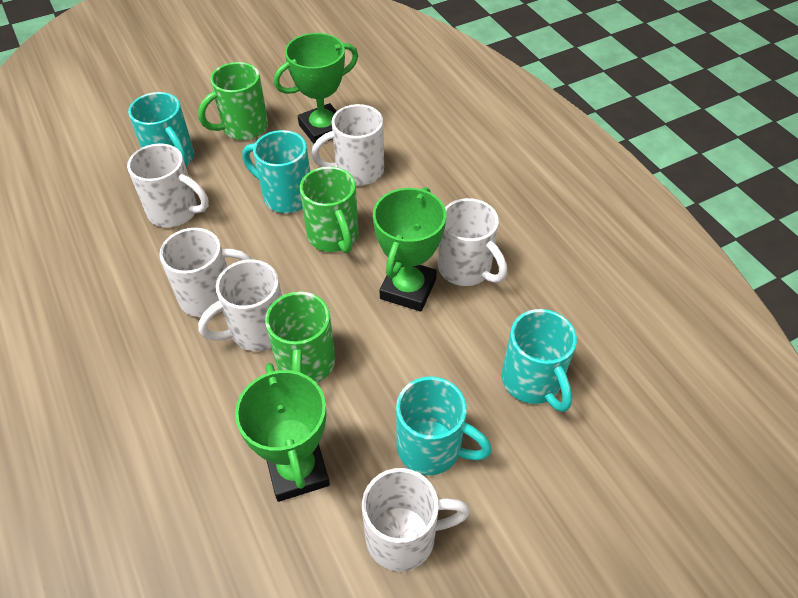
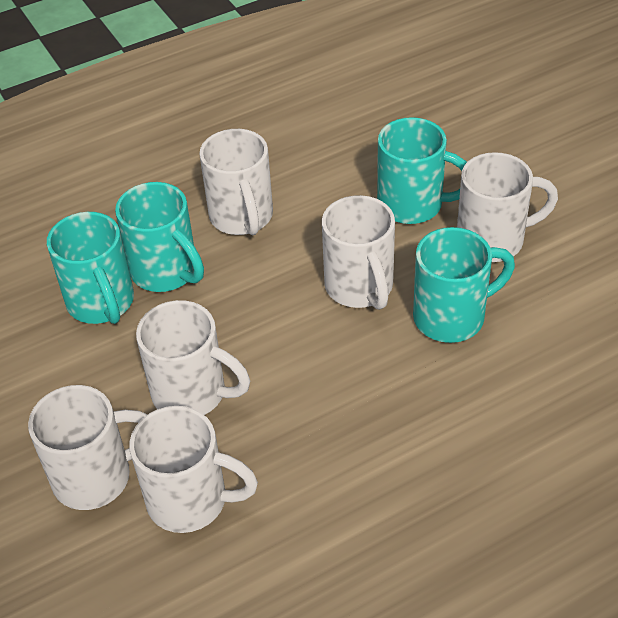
green mug: [198,62,268,140] [265,292,336,383] [300,166,359,253] = 3 -> none = 0
green trophy: [235,363,330,502] [274,33,358,144] [373,187,446,312] = 3 -> none = 0

